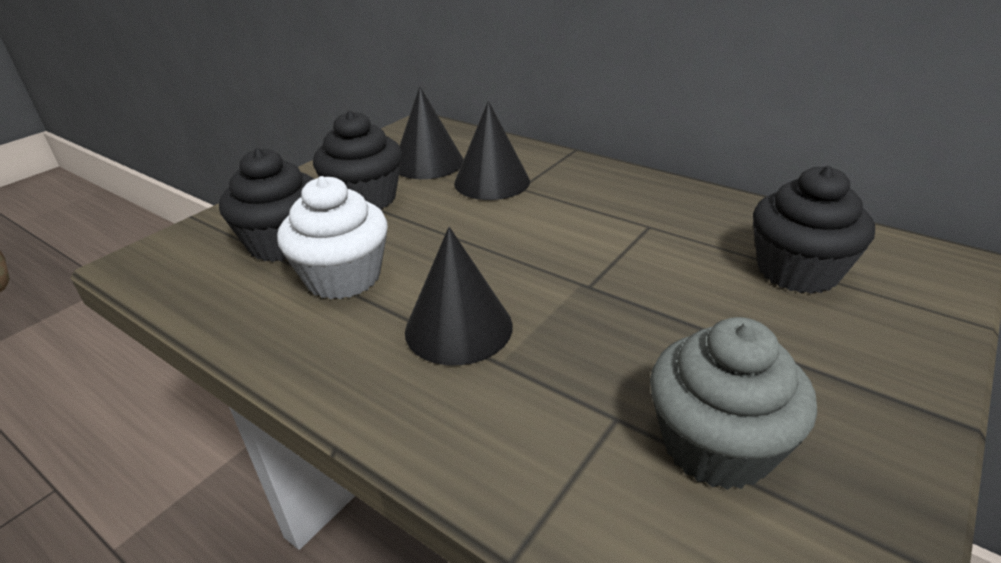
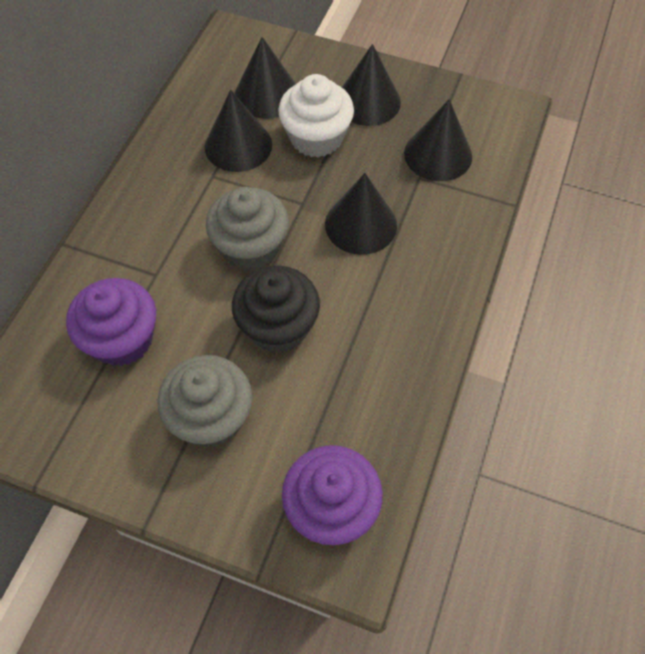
black cone: [399,86,464,179] [405,227,513,365] [454,101,530,200] = 3 -> [205,90,272,172] [235,37,296,119] [325,173,397,255] [342,44,401,126] [404,99,472,181] = 5
black cupcake: [219,148,314,262] [313,111,402,210] [753,166,875,294] = 3 -> [232,266,320,353] = 1
grey cupcake: [650,317,817,490] = 1 -> [157,355,252,447] [206,187,289,271] = 2
purple cupcake: none = 0 -> [66,278,156,366] [282,445,383,545] = 2

